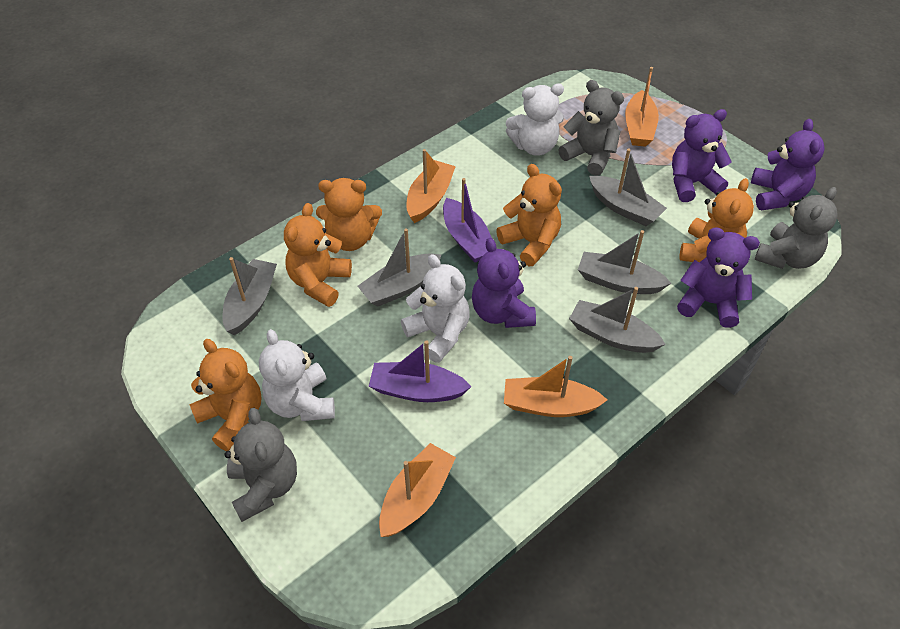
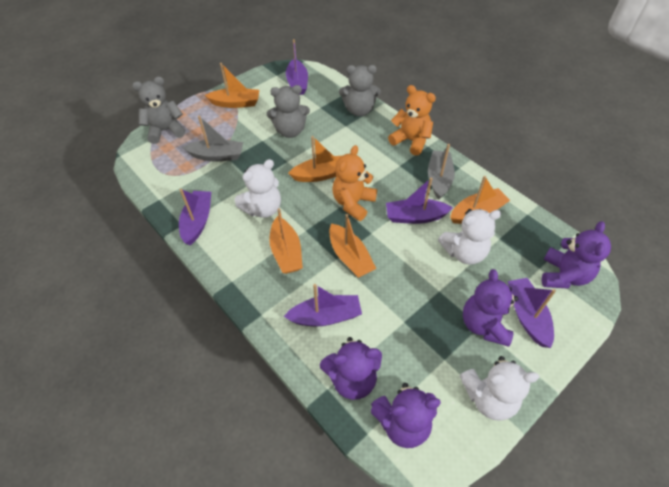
grey boat: [222,257,277,335] [358,228,441,307] [569,287,666,353] [578,230,671,294] [589,149,667,226] = 5 -> [183,115,243,161] [428,144,455,200] = 2
orange boat: [379,443,456,537] [406,149,456,223] [504,356,607,417] [625,67,659,147] = 4 -> [205,63,259,108] [269,208,303,274] [288,136,341,182] [329,214,376,278] [450,176,510,224] = 5
orange teddy bear: [190,339,262,451] [284,203,352,307] [316,178,382,251] [496,164,562,266] [680,178,754,262] = 5 -> [332,145,377,221] [388,85,436,156] = 2
purple boat: [369,341,472,402] [443,178,497,263] = 2 -> [179,189,211,245] [284,284,362,326] [286,39,308,95] [386,177,453,224] [507,278,556,348] = 5

